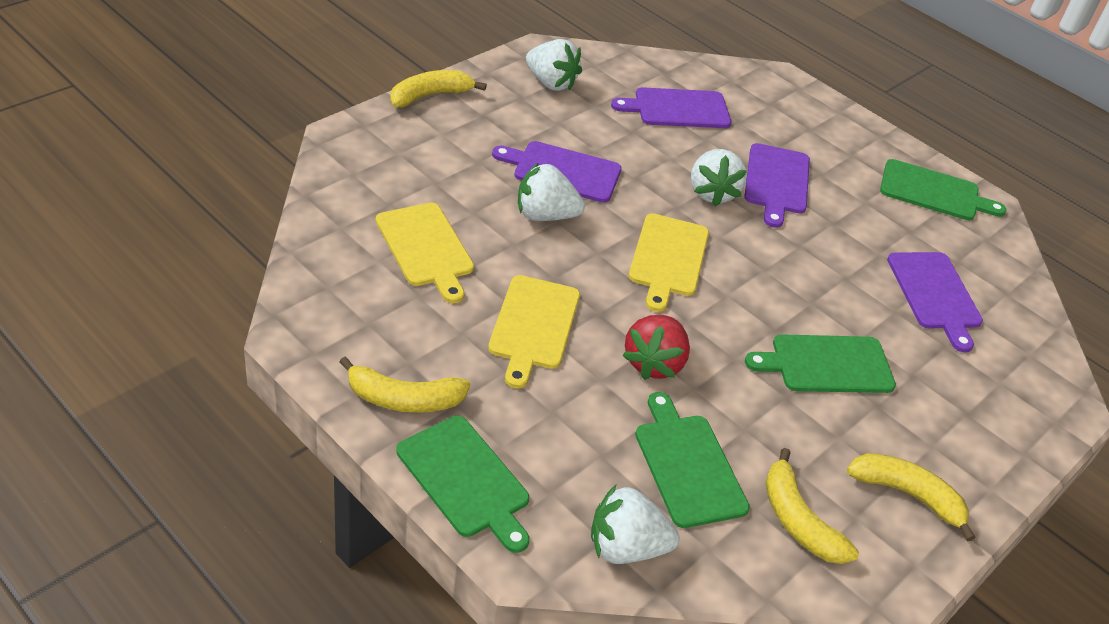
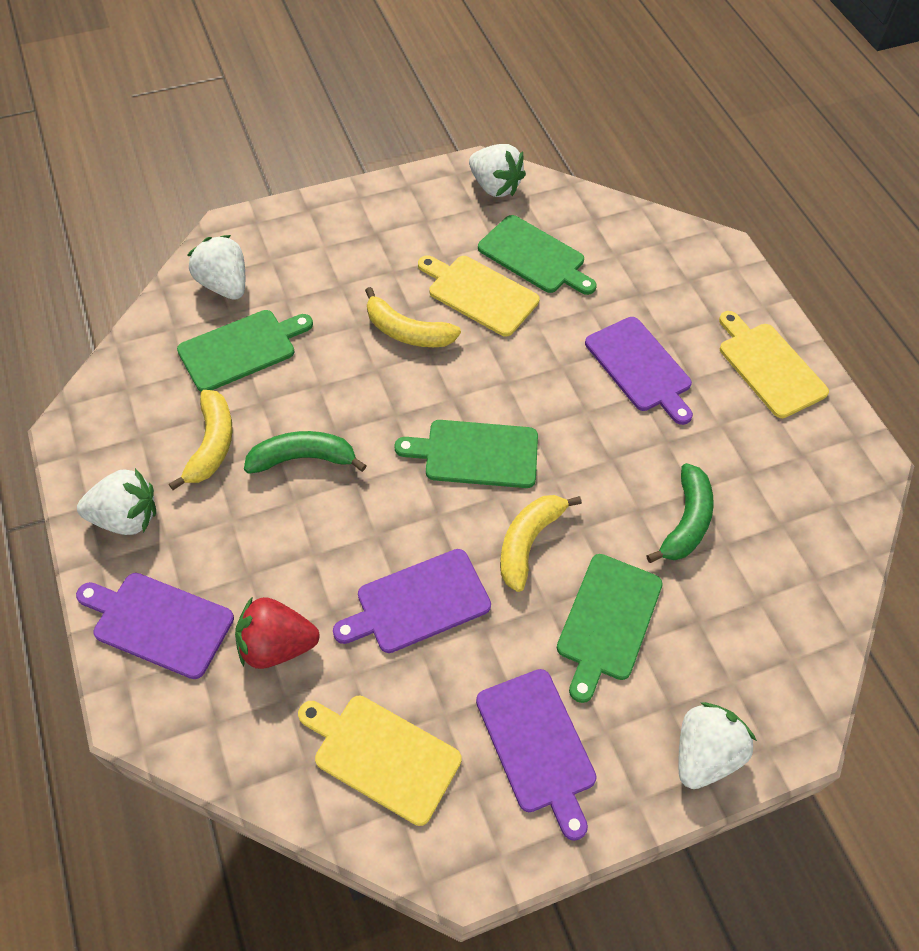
green banana: none = 0 -> [244,431,367,474] [646,463,714,563] = 2
yellow banana: [339,357,470,413] [390,70,487,107] [765,448,859,564] [847,453,975,541] = 4 -> [169,390,233,490] [365,287,461,347] [500,495,582,592] = 3

